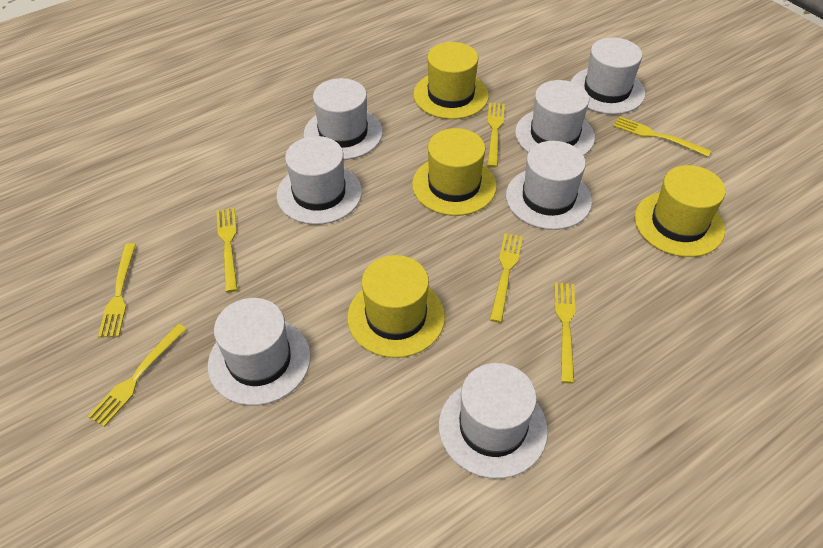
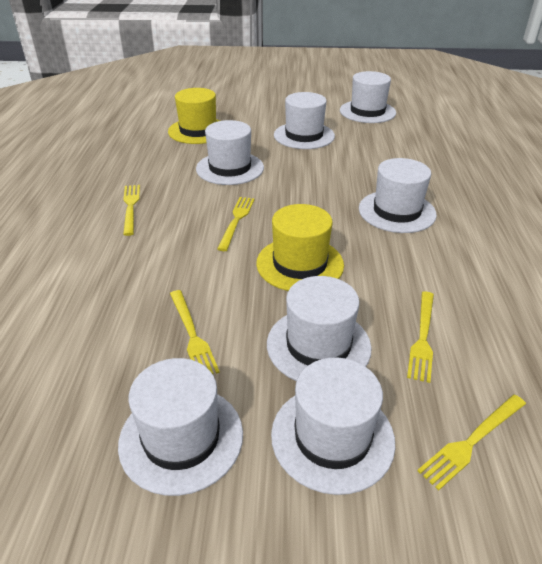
yellow fork: [87,324,187,427] [98,243,136,338] [216,208,237,292] [487,103,505,168] [490,233,523,323] [555,283,576,384] [613,116,711,157] = 7 -> [123,185,140,236] [170,290,220,374] [217,197,255,251] [407,292,434,383] [417,394,526,491] = 5
yellow hat: [347,255,445,358] [412,128,497,216] [413,42,489,119] [634,165,726,257] = 4 -> [168,88,220,144] [256,204,344,291] = 2

